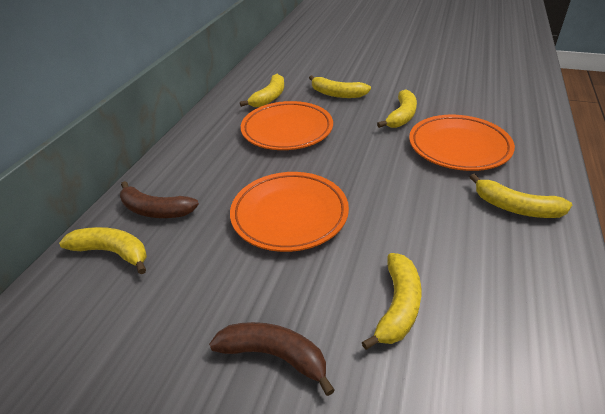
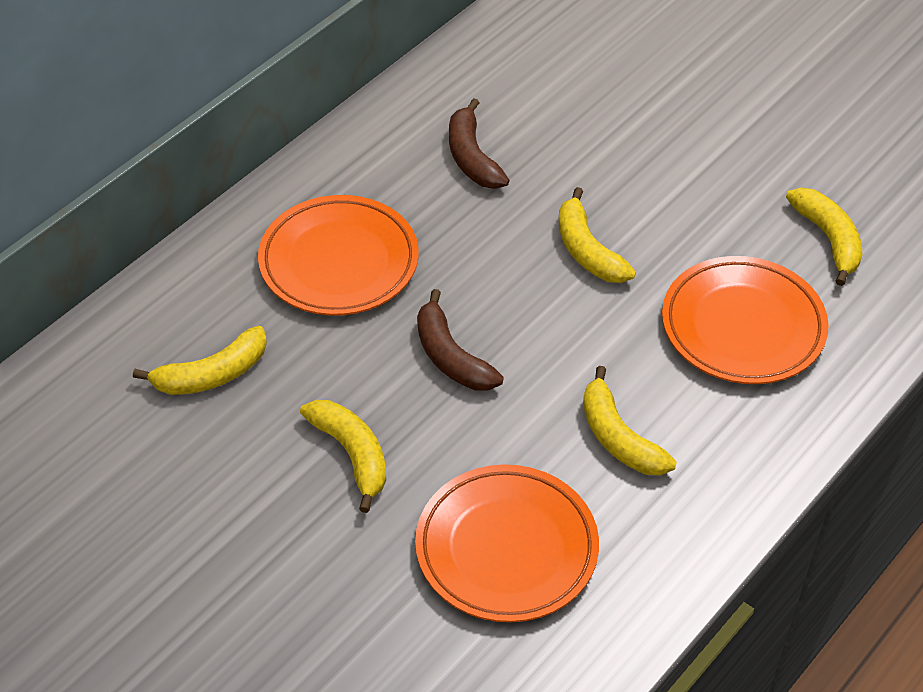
yellow banana: [59,227,147,274] [240,74,284,107] [309,75,371,98] [362,253,421,350] [377,89,417,128] [470,174,572,218] = 6 -> [133,326,267,395] [300,400,386,513] [559,187,636,283] [583,366,677,475] [786,188,862,286] = 5

